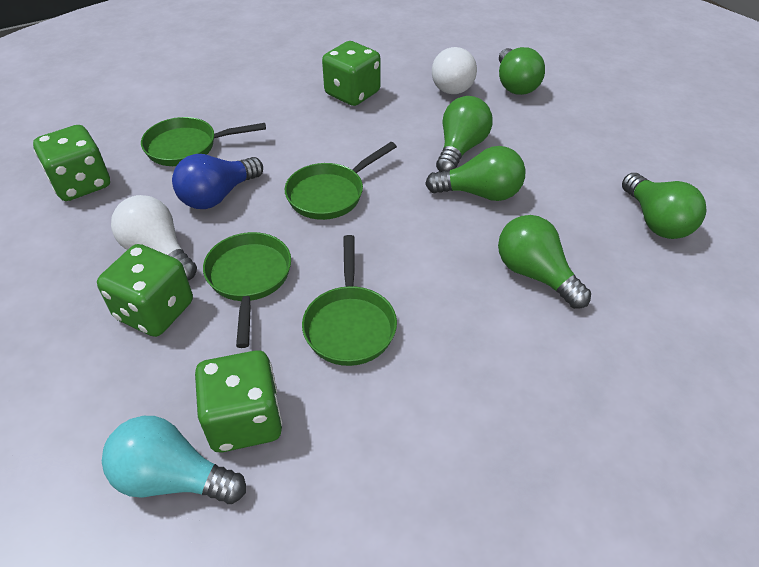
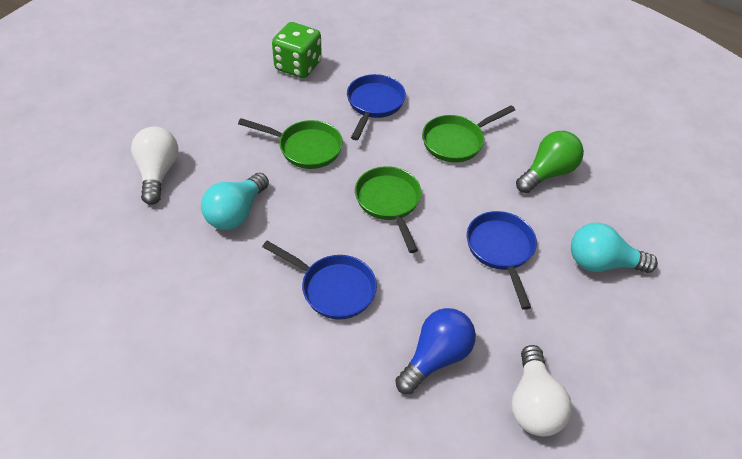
blue pan: none = 0 -> [262,241,377,320] [347,74,406,140] [467,211,537,310] = 3
green dice: [33,125,110,201] [97,244,193,337] [195,350,282,452] [322,41,380,106] = 4 -> [272,22,322,78] = 1
green light bulb: [425,146,525,201] [436,96,493,172] [498,215,591,309] [499,47,545,95] [622,173,706,239] = 5 -> [516,131,584,193] = 1
green pan: [141,117,266,166] [203,232,291,348] [285,142,397,220] [302,235,397,366] = 4 -> [238,118,343,169] [355,166,421,253] [422,105,515,163] = 3
turquoise light bulb: [102,416,246,504] = 1 -> [201,173,269,230] [571,223,658,273] = 2

